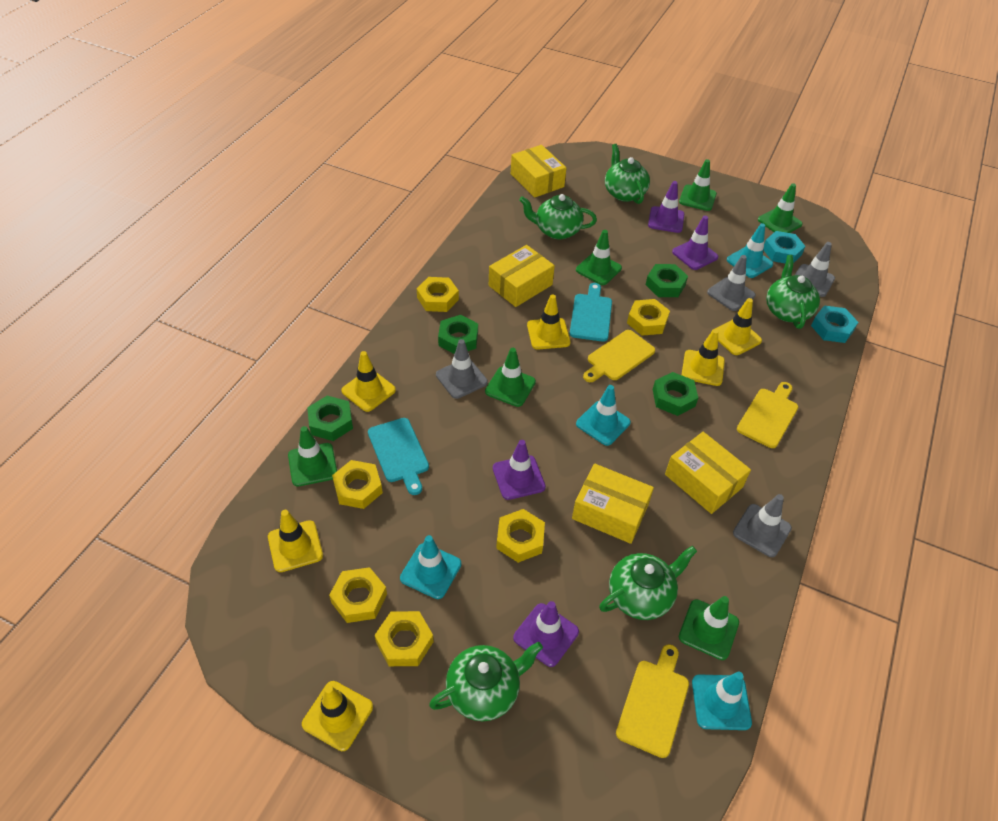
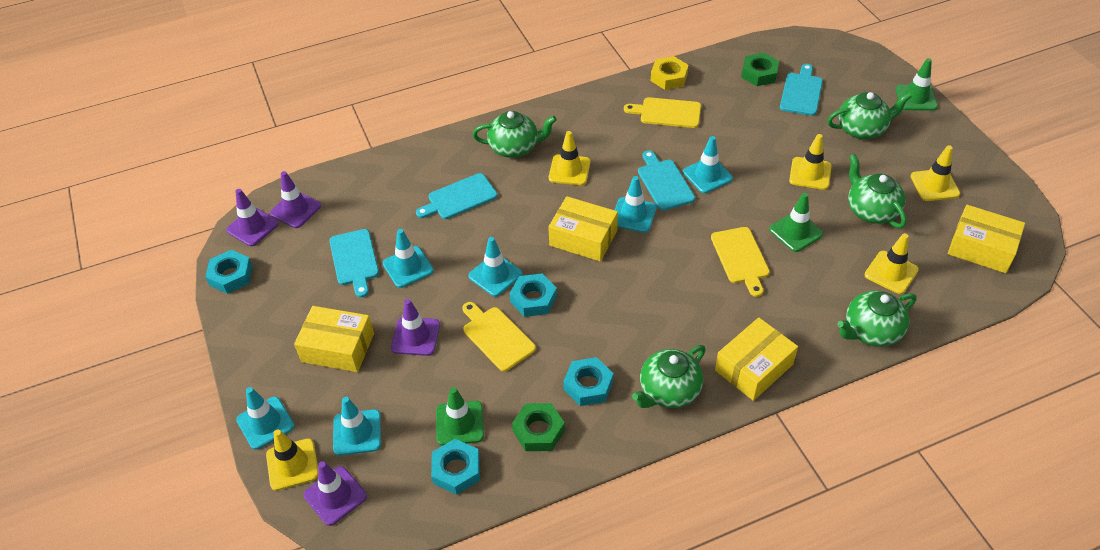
green nut: [307,395,353,441] [438,315,478,354] [646,264,688,297] [653,372,698,416] = 4 -> [512,403,565,451] [741,53,779,86] = 2
green traffic cone: [288,426,337,487] [485,348,536,407] [576,230,622,285] [679,159,717,211] [679,596,739,660] [758,183,803,233] = 6 -> [436,387,484,446] [769,193,823,252] [895,58,938,111] = 3
grey traffic cone: [436,339,488,399] [707,255,756,311] [733,494,792,557] [795,242,835,297] = 4 -> none = 0
turquoise cutting board: [368,418,429,495] [570,283,612,342] = 2 -> [329,229,379,298] [416,173,498,219] [638,150,695,211] [780,64,823,116] = 4
turquoise nut: [763,231,805,264] [811,305,858,343] = 2 -> [205,250,253,294] [431,439,480,495] [509,273,557,317] [563,357,614,406] = 4
turquoise traffic cone: [400,535,462,599] [576,385,631,446] [692,672,752,730] [727,223,773,278] = 4 -> [236,387,295,450] [333,397,381,456] [383,229,434,288] [468,237,522,297] [615,176,657,233] [683,136,733,193] = 6
yellow nut: [329,567,387,623] [332,460,383,509] [375,611,434,666] [417,277,459,312] [496,509,545,563] [627,299,670,336] = 6 -> [651,56,689,90] = 1
yellow traffic cone: [268,510,323,572] [302,681,373,751] [341,351,396,412] [527,294,571,350] [682,329,725,386] [715,298,762,355] = 6 -> [266,429,318,491] [549,131,590,185] [789,134,832,190] [864,233,919,294] [910,145,960,201] = 5

